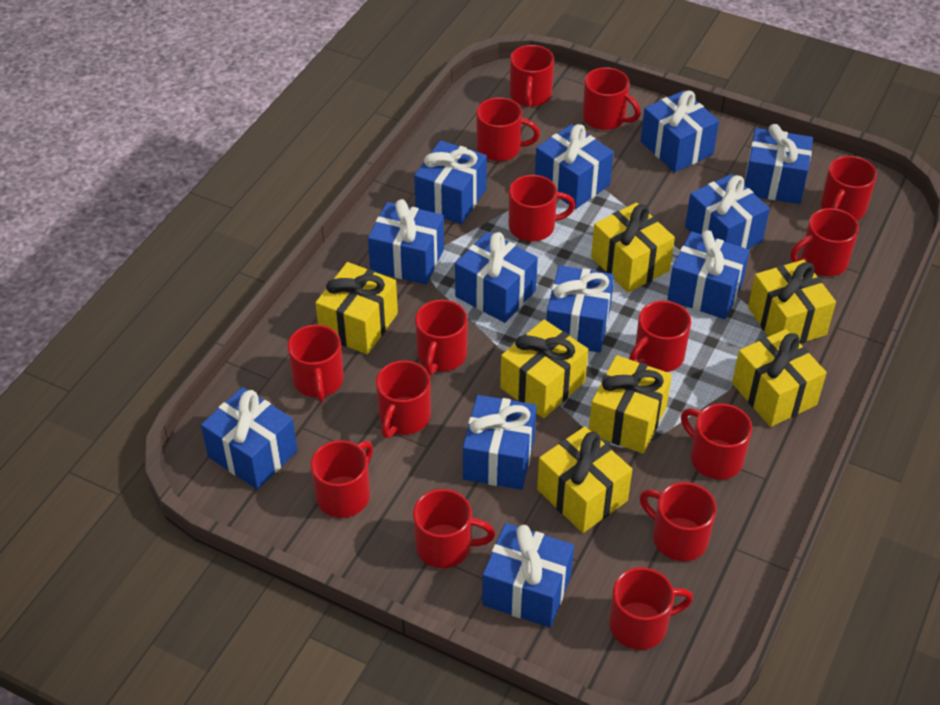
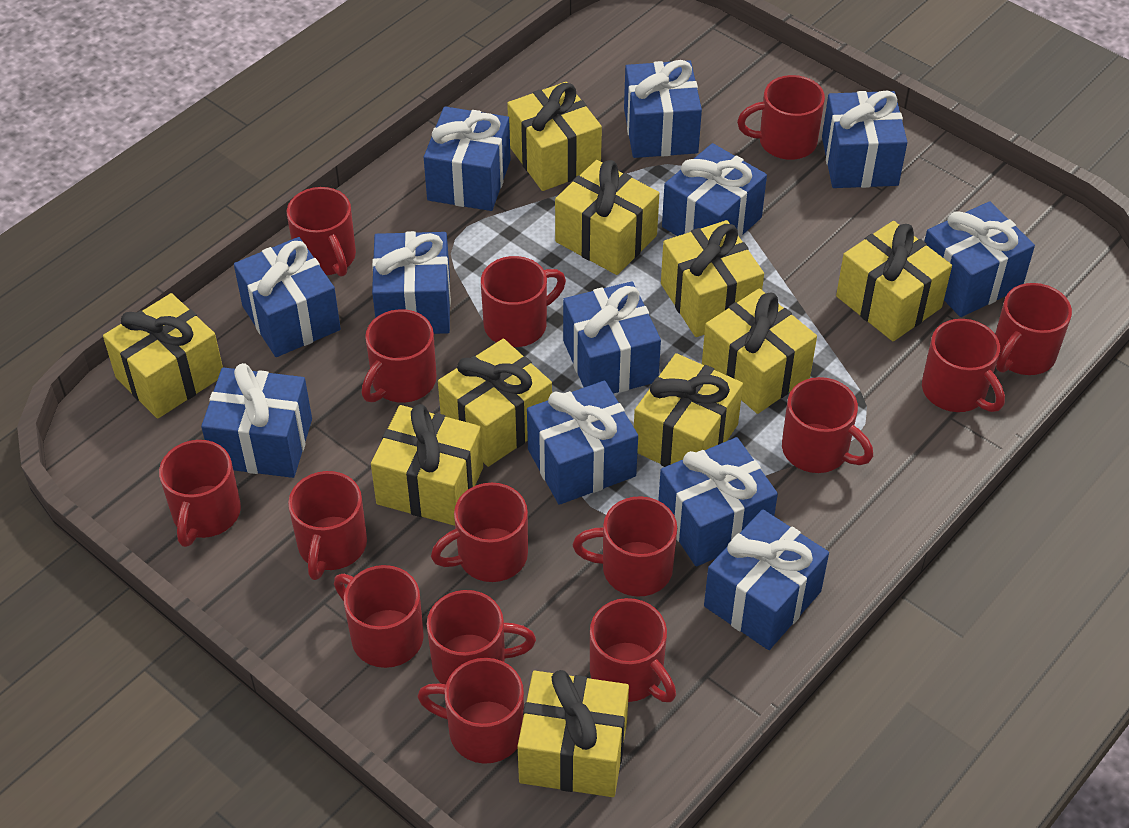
yellow gift: [316,262,398,355] [500,320,588,418] [537,426,632,533] [589,355,672,454] [591,203,675,292] [732,329,827,427] [748,260,836,344] = 7 -> [103,293,223,419] [371,404,483,526] [438,339,552,467] [507,82,602,191] [517,670,629,797] [555,160,659,275] [634,353,743,467] [661,220,764,337] [702,288,817,414] [836,221,952,341] = 10

